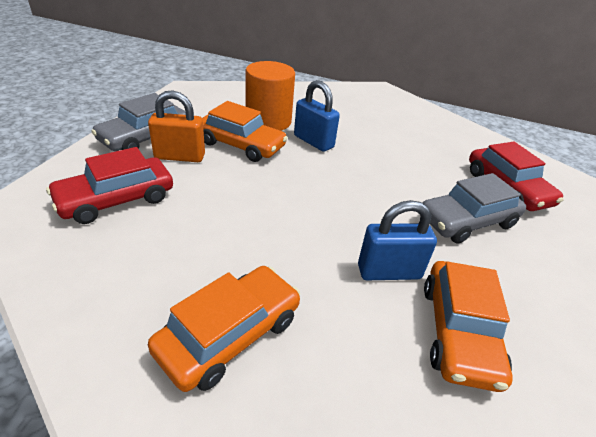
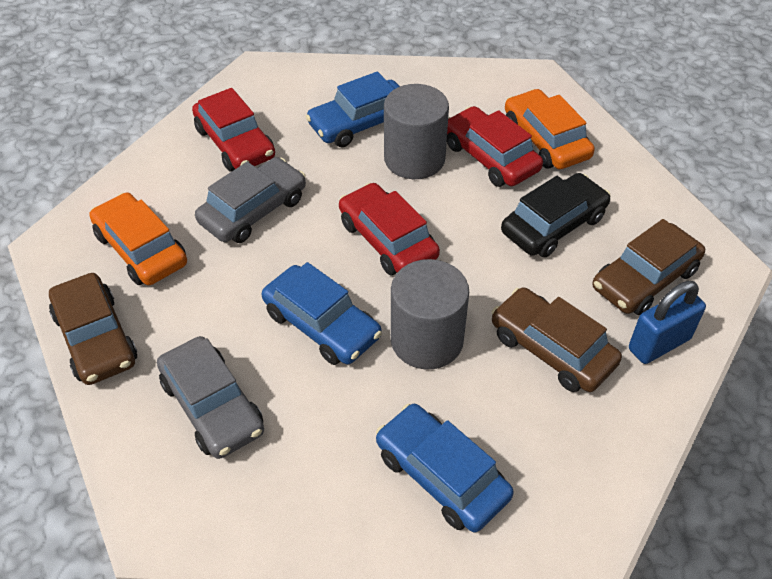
black car: none = 0 -> [501,173,610,258] = 1
blue car: none = 0 -> [262,262,382,365] [306,71,400,147] [376,404,514,532] = 3
blue padlock: [294,80,340,152] [358,200,437,280] = 2 -> [629,281,706,364] = 1
brown car: none = 0 -> [49,273,137,385] [492,287,622,392] [593,219,705,315] = 3
grey cylinder: none = 0 -> [384,84,449,179] [391,259,469,370] = 2
orange car: [148,266,300,392] [202,101,288,162] [424,261,513,392] = 3 -> [89,193,187,285] [505,89,595,169] = 2
orange cylinder: [246,61,295,131] = 1 -> none = 0
orange padlock: [148,90,205,162] = 1 -> none = 0
red car: [46,147,173,224] [469,142,564,211] = 2 -> [192,88,275,172] [339,183,440,275] [447,106,543,187] = 3

